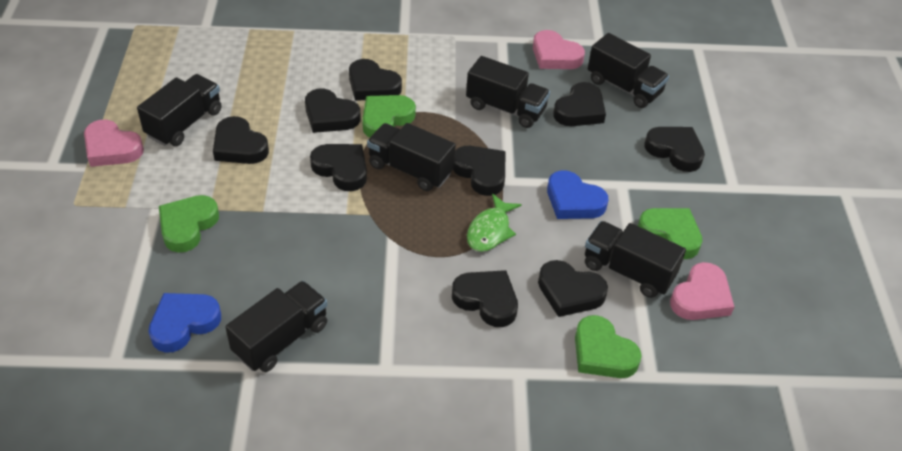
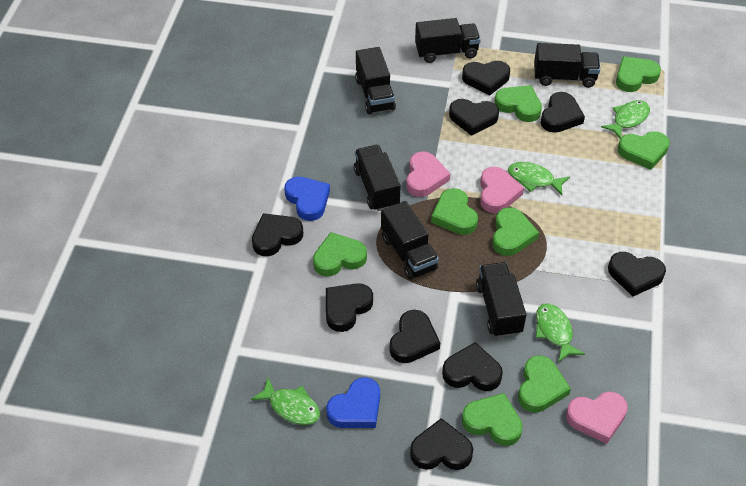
green fish: [467,193,522,252] = 1 -> [251,378,320,425] [508,162,570,195] [536,303,585,362] [601,100,650,139] = 4
green heart: [159,195,219,253] [362,95,416,137] [575,315,642,378] [638,208,702,259] = 4 -> [313,232,367,277] [431,188,478,235] [462,393,523,446] [492,207,539,256] [495,85,542,122] [518,355,571,413] [616,56,661,92] [618,131,670,170] = 8

